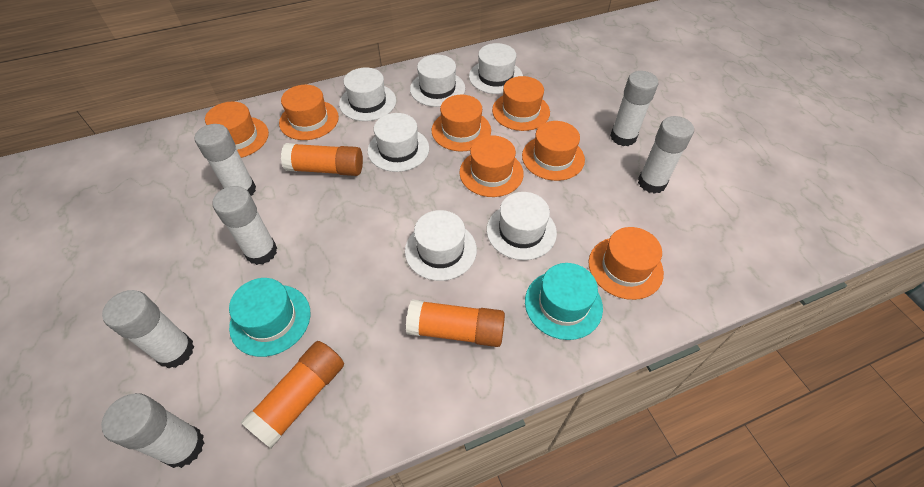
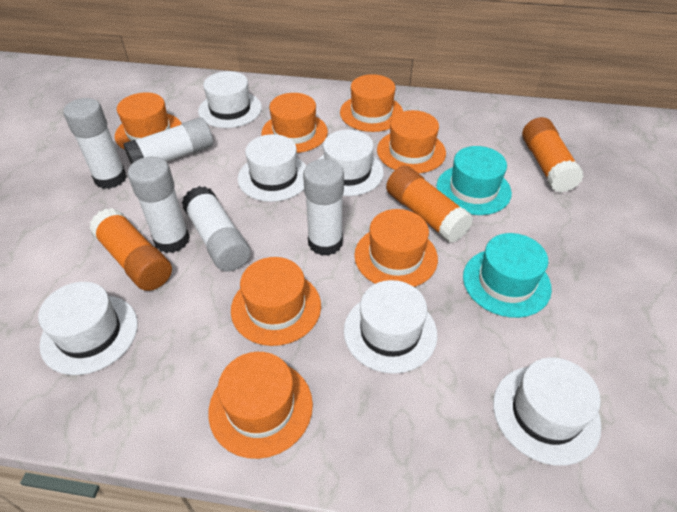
white glue stick: [101,393,204,468] [102,290,194,369] [195,124,256,196] [213,186,277,265] [610,71,658,146] [638,116,694,194] = 6 -> [63,98,127,189] [123,117,213,164] [128,157,190,253] [182,186,251,271] [303,159,344,256] = 5

